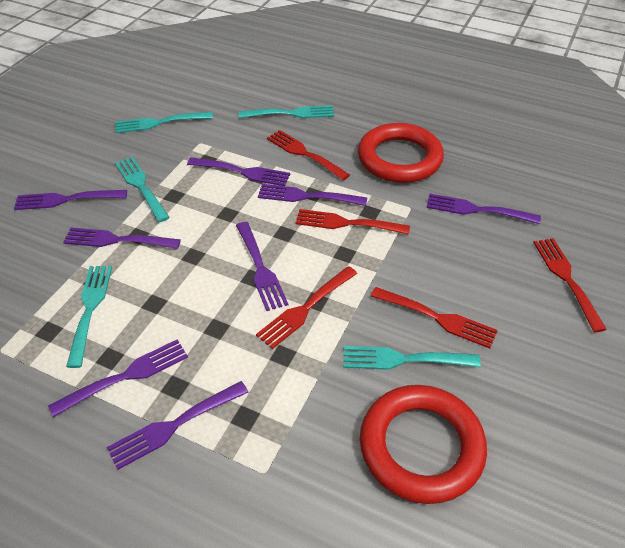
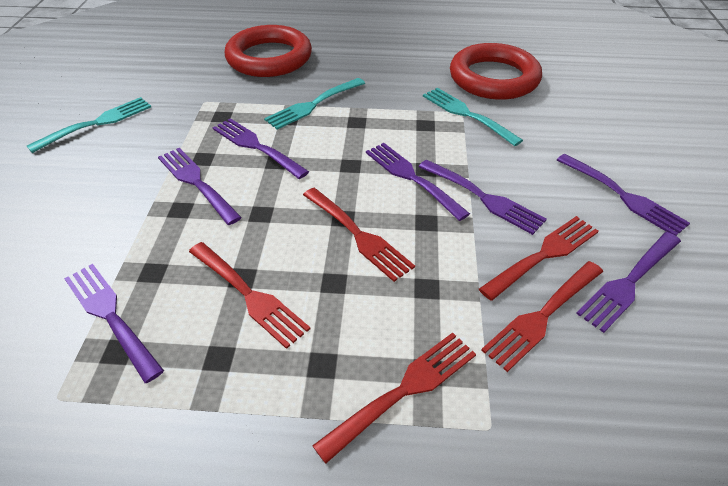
purple fork: [14,190,127,210] [48,339,188,417] [63,228,181,249] [107,381,249,470] [187,157,290,186] [236,222,288,311] [258,184,367,206] [426,194,541,224] = 8 -> [64,264,164,383] [158,148,242,225] [213,118,309,179] [366,143,470,221] [419,160,547,235] [557,154,690,236] [576,232,681,333] = 7
turquoise fork: [66,266,112,368] [115,112,213,133] [115,157,170,222] [239,105,334,118] [343,346,481,370] = 5 -> [27,97,151,153] [264,78,365,129] [423,88,523,146] = 3

